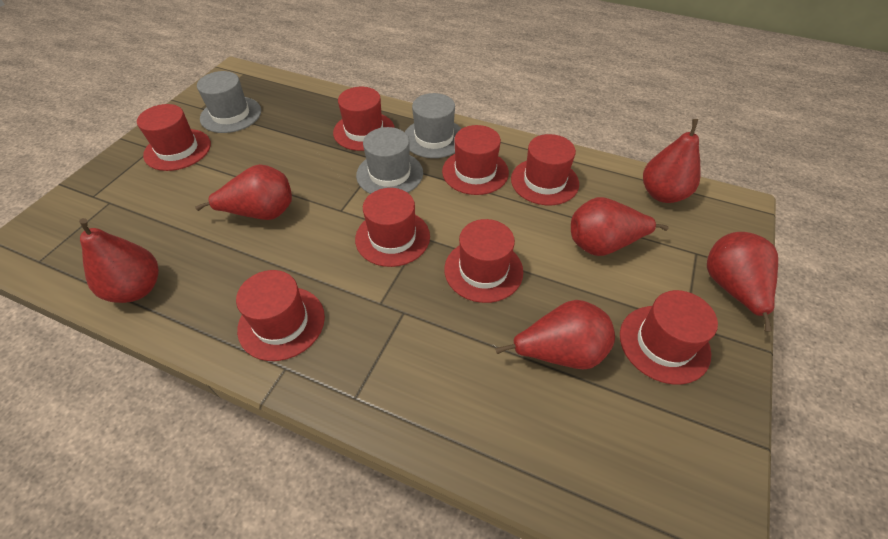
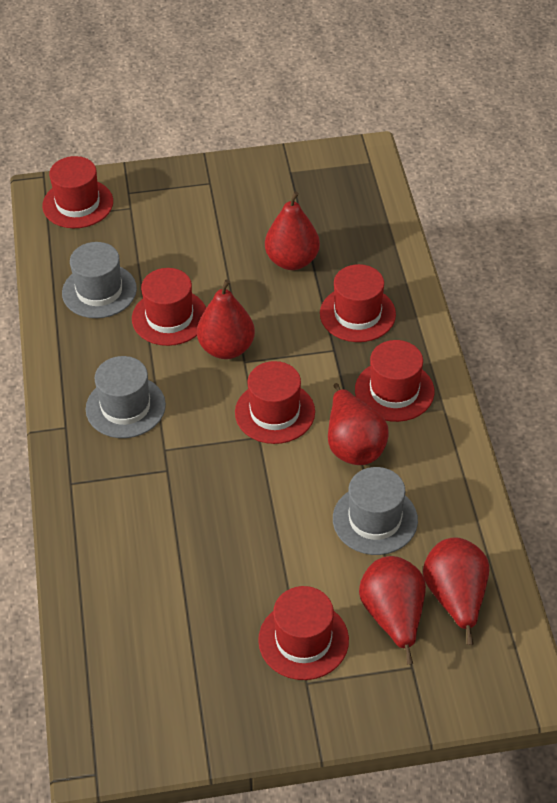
red hat: [137,104,211,171] [236,270,325,361] [333,87,395,151] [355,188,430,267] [442,125,509,195] [444,219,523,303] [511,134,579,205] [620,290,718,384] = 8 -> [42,156,113,228] [132,268,206,346] [235,361,315,444] [258,586,349,680] [320,264,396,342] [355,340,434,422] = 6
red pear: [79,218,159,303] [195,164,292,220] [495,300,615,370] [571,197,669,256] [643,119,701,203] [707,232,778,331] = 6 -> [197,279,255,359] [265,191,320,270] [328,383,389,465] [359,556,426,665] [423,538,489,645] = 5

